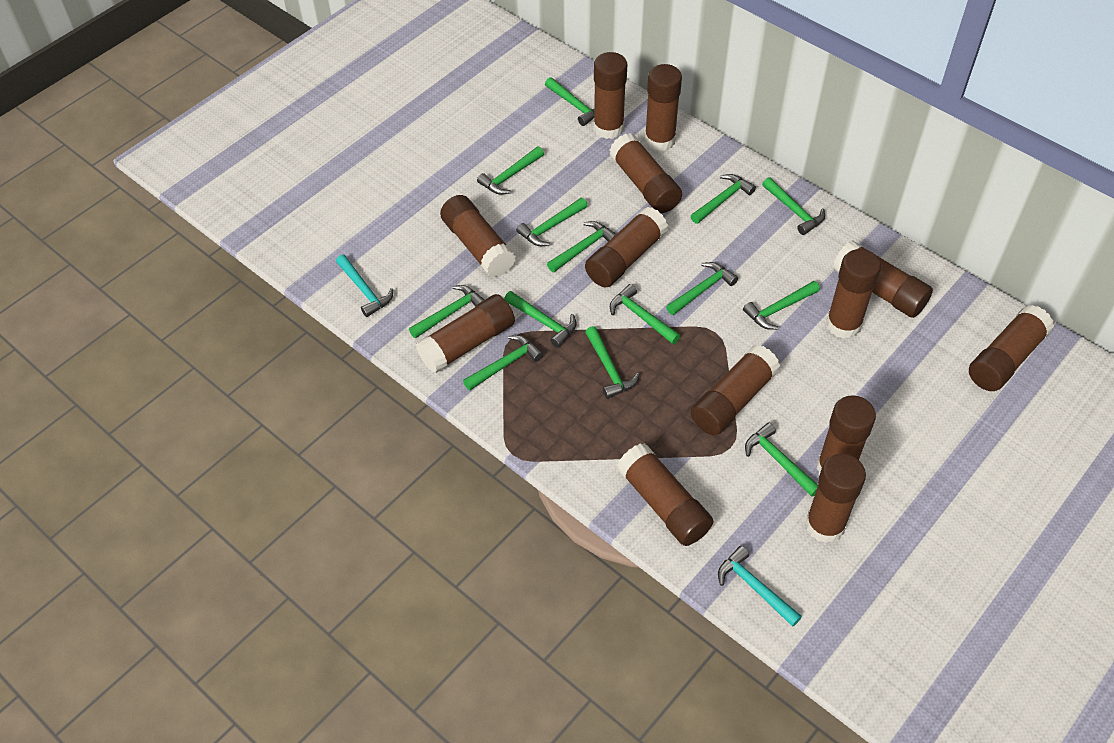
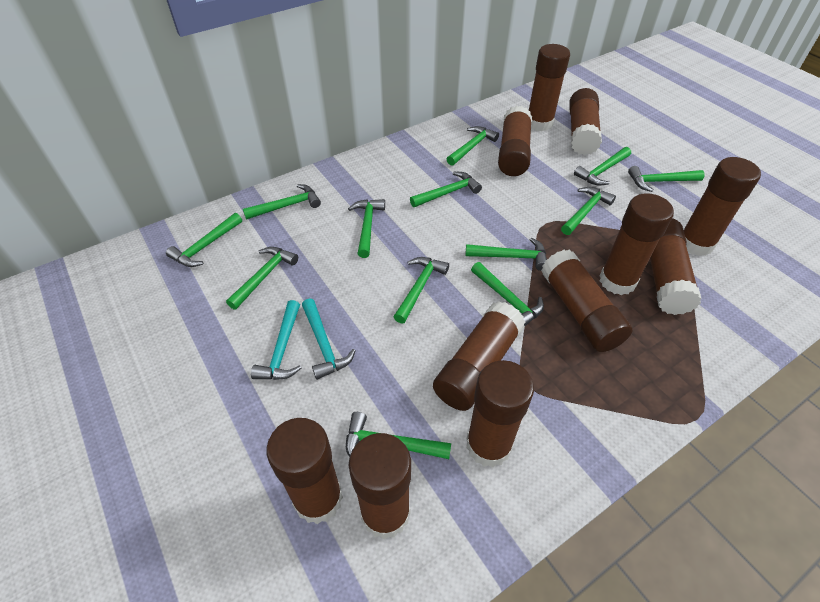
brown glue stick: [416,294,515,373] [440,195,516,278] [585,207,668,287] [593,52,627,139] [609,133,682,213] [617,443,713,546] [644,64,682,151] [691,345,780,435] [805,454,866,543] [816,395,876,475] [826,249,881,339] [833,240,933,318] [969,305,1054,391] = 13 -> [266,418,343,524] [349,433,411,539] [433,301,525,411] [466,360,534,467] [498,106,532,176] [529,44,570,131] [541,249,633,352] [569,88,602,155] [600,193,674,295] [650,218,702,315] [683,157,761,256] = 11
green hammer: [409,285,485,338] [463,335,544,390] [477,146,544,195] [504,291,576,348] [516,198,588,246] [545,77,594,126] [547,221,616,272] [585,326,640,399] [610,284,680,344] [666,262,738,315] [691,174,756,224] [743,281,820,330] [745,423,818,497] [762,177,825,235] = 14 -> [166,213,242,267] [226,247,298,310] [243,184,321,219] [346,412,451,459] [348,199,385,258] [394,257,449,324] [410,172,482,207] [447,126,499,166] [465,238,547,271] [471,262,544,326] [561,187,616,235] [574,147,631,185] [628,166,705,192] = 13

